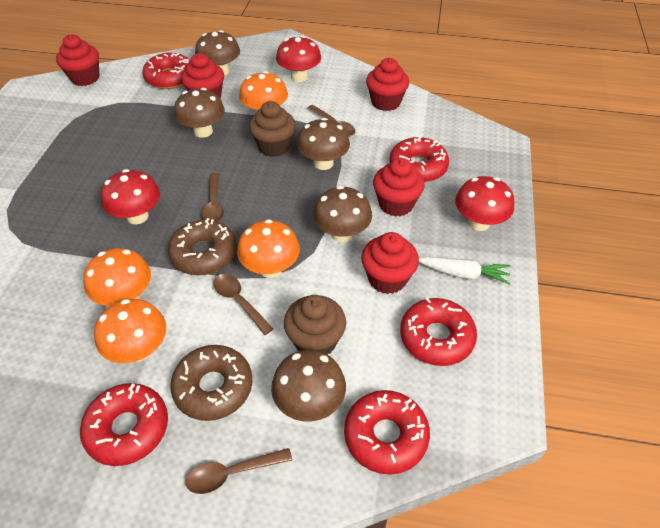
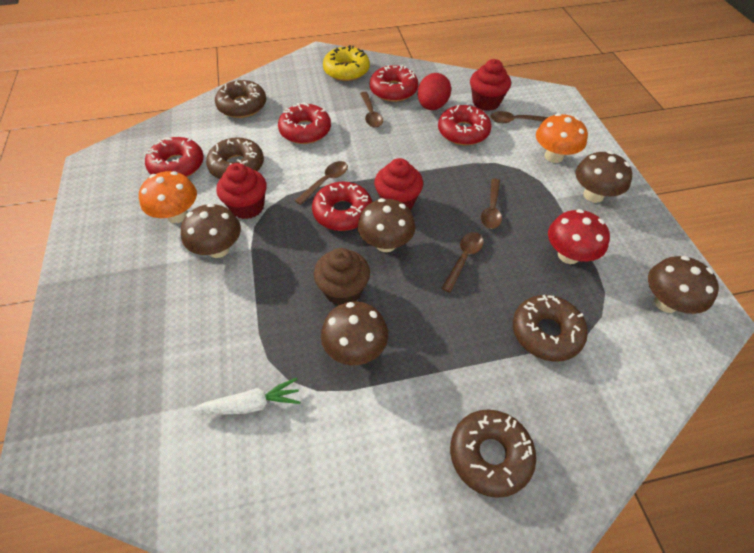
brown cupcake: [249,101,296,157] [284,295,346,354] = 2 -> [314,248,370,305] = 1
brown donut: [168,218,237,275] [170,345,252,421] = 2 -> [206,137,264,179] [215,80,266,118] [450,410,536,498] [513,295,588,362] = 4
brown spoon: [186,448,292,494] [202,173,224,222] [213,274,273,335] [307,105,356,137] = 4 -> [295,161,348,205] [360,92,383,128] [441,232,483,293] [481,179,502,229] [490,111,548,123] = 5
orange mushroom: [83,248,151,306] [94,299,166,363] [237,219,300,278] [239,71,288,112] = 4 -> [139,171,197,223] [536,113,588,163] = 2
red cupcake: [56,34,99,86] [181,53,224,98] [361,232,419,294] [366,58,409,111] [373,158,425,217] = 5 -> [216,163,266,219] [374,158,423,210] [470,59,511,111] = 3
red egg: none = 0 -> [418,73,451,110] = 1
red mushroom: [100,169,160,224] [276,36,321,82] [455,176,514,231] = 3 -> [548,209,610,264] = 1
yellow donut: none = 0 -> [323,45,370,81] = 1

